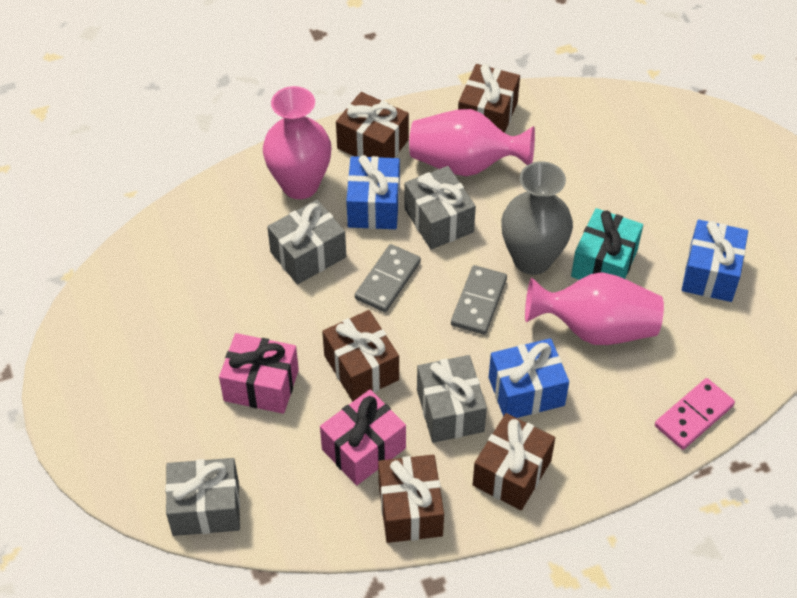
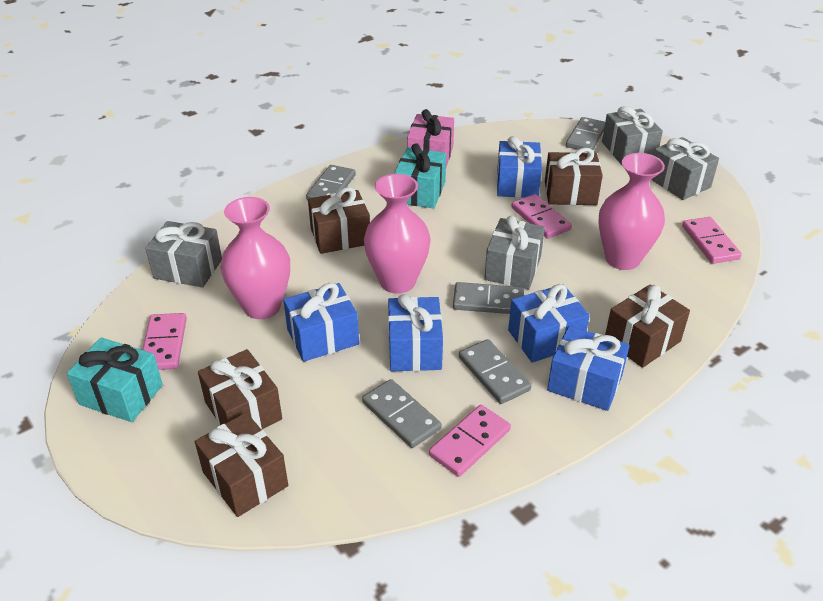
blue gift: [346,155,400,229] [489,338,569,418] [682,220,748,302] = 3 -> [283,283,359,362] [388,294,443,371] [497,136,542,198] [508,284,590,362] [547,326,630,411] = 5
grey domino: [355,244,421,312] [451,265,507,335] = 2 -> [306,165,356,200] [362,379,441,448] [453,282,524,314] [459,339,531,404] [566,117,605,150] = 5
grey vase: [501,161,573,275] = 1 -> none = 0
pink domino: [655,378,735,450] = 1 -> [143,313,187,370] [429,405,511,477] [511,194,572,239] [682,217,742,264] = 4
pink gift: [219,333,299,414] [320,389,406,486] = 2 -> [407,109,454,167] = 1
turquoise gift: [571,208,643,280] = 1 -> [67,338,163,422] [394,143,446,209] = 2

